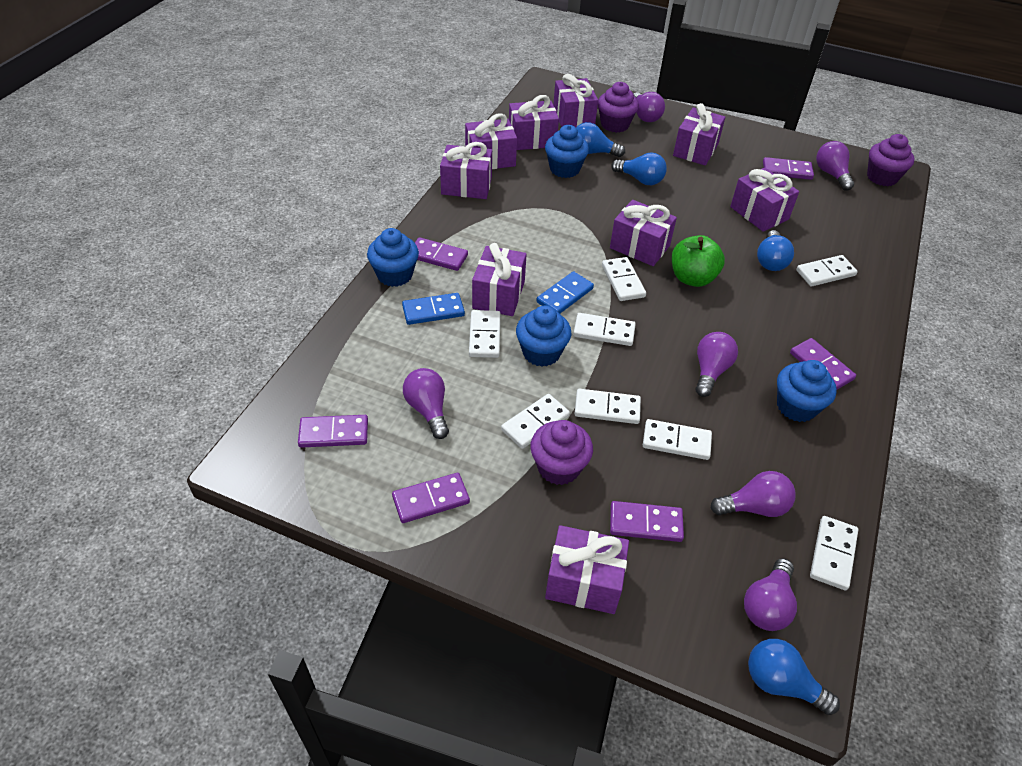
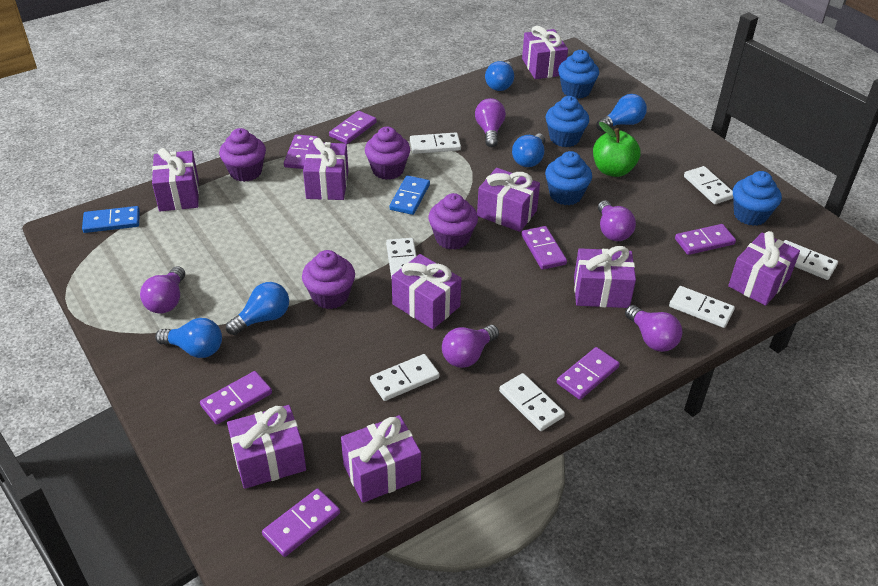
blue light bulb: [576,122,625,157] [611,152,667,185] [748,639,840,715] [757,230,794,271] = 4 -> [155,318,222,358] [226,282,289,335] [485,61,514,91] [512,133,545,167] [596,94,647,131] = 5
purple cupcake: [530,420,593,485] [598,82,639,133] [867,134,915,186] = 3 -> [219,128,266,182] [302,250,355,309] [365,126,410,180] [428,193,478,250] = 4
purple domino: [298,415,368,448] [392,473,470,523] [415,237,468,271] [610,501,684,542] [763,157,814,180] [790,338,856,390] = 6 -> [200,371,272,424] [262,489,340,557] [284,134,318,169] [329,111,377,144] [521,226,567,270] [557,347,620,400] [675,224,736,255] = 7
purple light bulb: [403,368,449,439] [634,92,665,122] [696,332,738,397] [711,471,796,517] [744,558,797,631] [816,141,854,190] = 6 -> [140,266,185,314] [442,325,499,368] [475,98,506,147] [598,200,636,241] [625,305,683,352] = 5
white domino: [469,310,500,358] [501,394,570,449] [573,313,636,346] [575,389,641,424] [602,257,646,301] [643,419,712,460] [796,255,858,287] [810,516,858,590] = 8 -> [370,354,440,401] [386,238,417,279] [410,132,461,154] [499,373,565,431] [669,286,735,328] [684,166,733,204] [784,240,838,280] = 7

